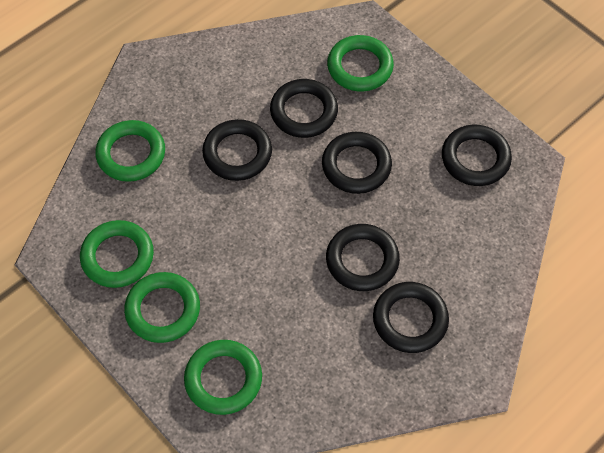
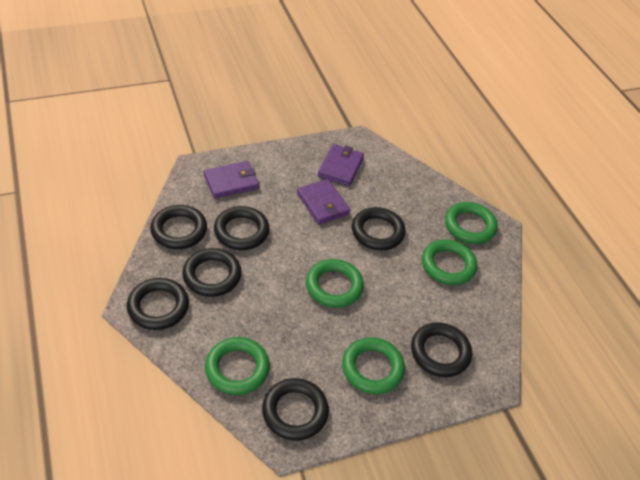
black ring: [202,119,272,181] [270,79,338,138] [322,132,392,194] [326,224,400,291] [373,282,449,353] [442,125,512,186] = 6 -> [127,278,189,330] [150,205,207,249] [182,248,242,297] [214,206,269,250] [262,378,329,441] [352,207,406,250] [411,322,472,377] = 7
purple wallet: none = 0 -> [204,161,259,199] [297,179,350,225] [318,144,364,186] = 3

